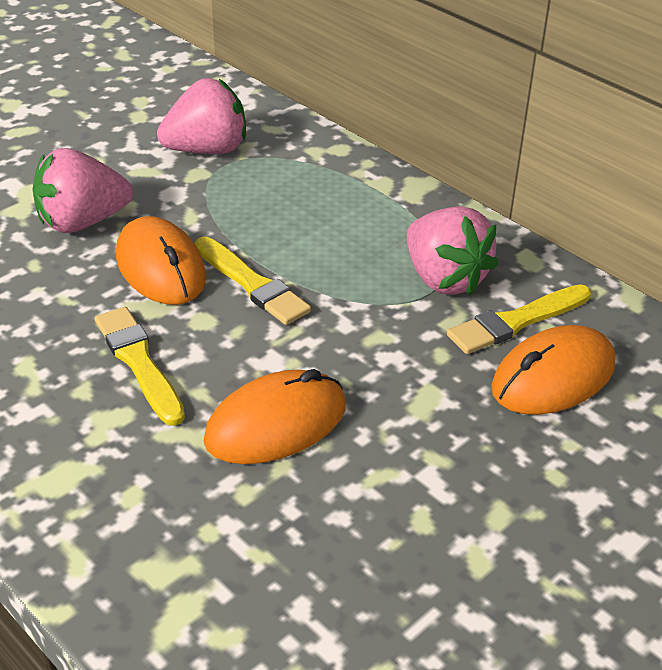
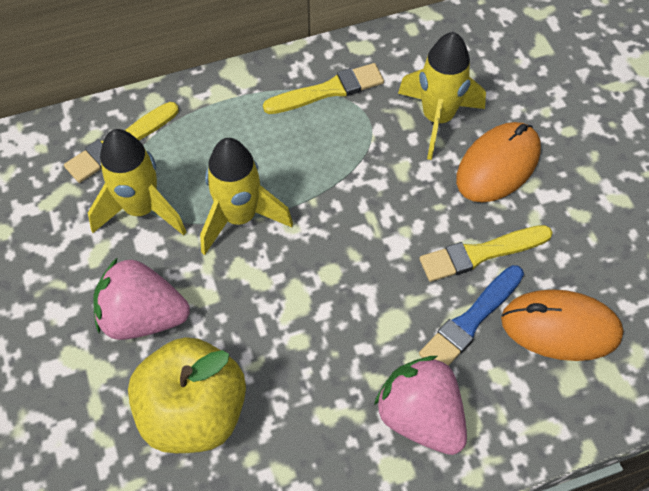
blue brush: none = 0 -> [419,265,524,366] = 1
orange mouse: [116,216,206,305] [203,369,346,464] [491,325,615,415] = 3 -> [456,122,541,202] [501,289,623,361] = 2
pink strawberry: [33,148,133,233] [157,78,246,154] [407,206,498,296] = 3 -> [93,257,190,340] [374,356,467,455] = 2
yellow apple: none = 0 -> [128,337,246,453] = 1
yellow rocket: none = 0 -> [88,129,186,235] [200,138,293,255] [398,32,486,160] = 3

